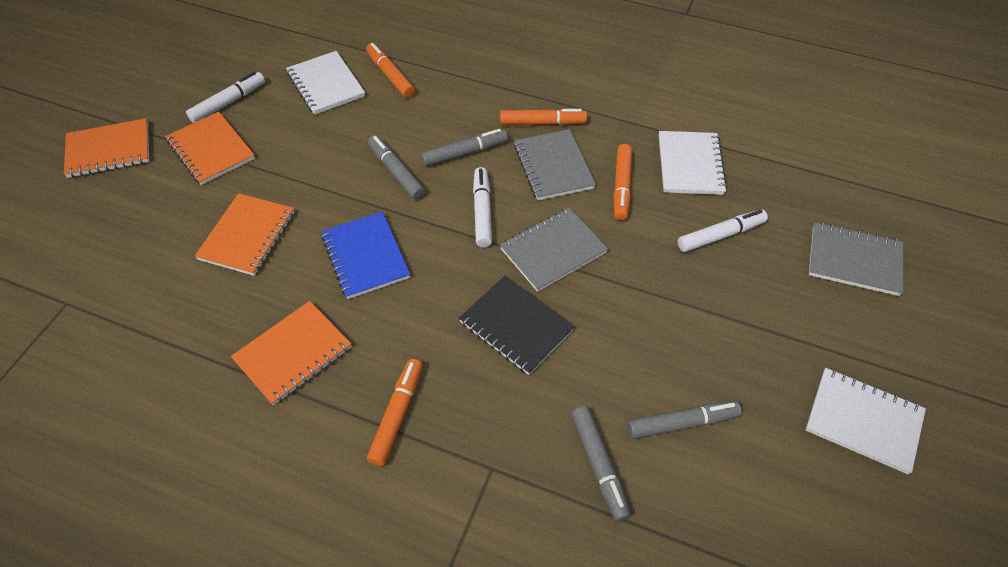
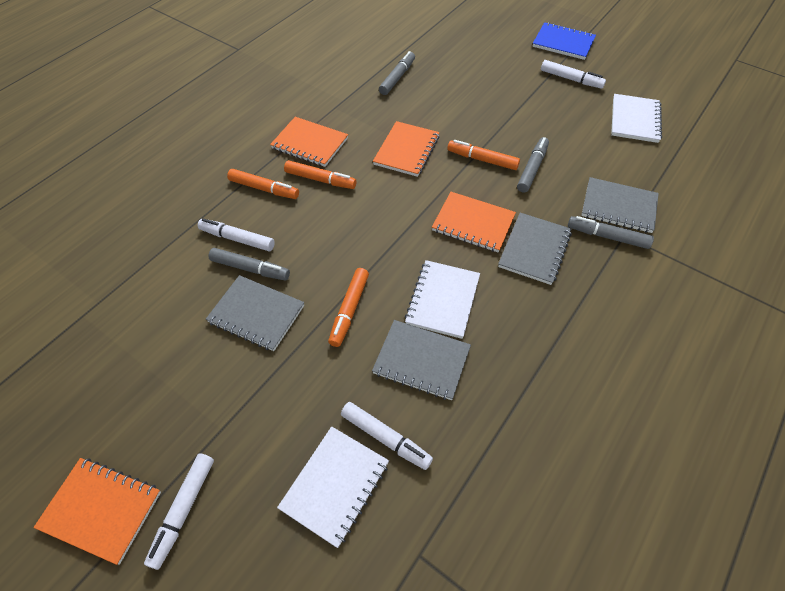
black notebook: [459,276,575,375] = 1 -> none = 0
grey notebook: [500,208,608,292] [514,129,596,200] [809,222,903,296] = 3 -> [206,275,304,351] [372,320,471,400] [498,213,572,285] [581,177,659,233] = 4
white marker: [186,72,265,123] [473,167,492,247] [678,209,768,252] = 3 -> [144,453,214,570] [198,218,275,251] [341,402,433,470] [541,60,606,89] = 4

